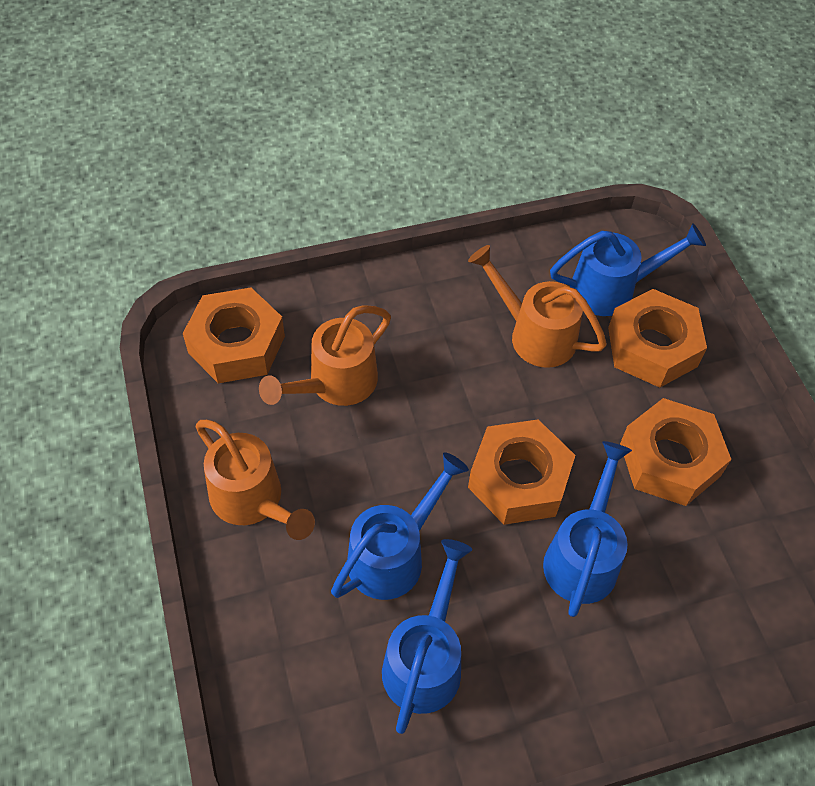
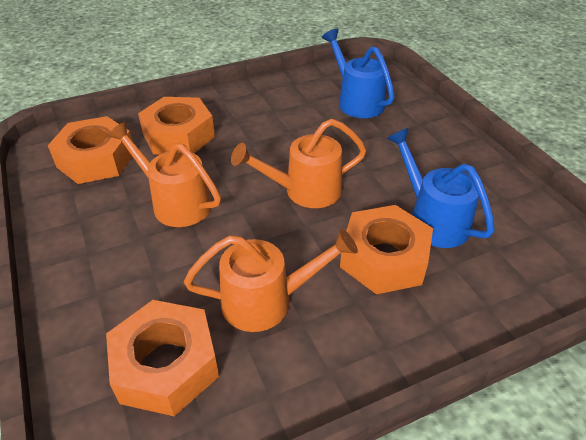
blue watering can: [331,452,469,600] [382,539,472,734] [543,441,632,617] [550,223,706,316] = 4 -> [322,29,395,118] [387,128,495,248] = 2

